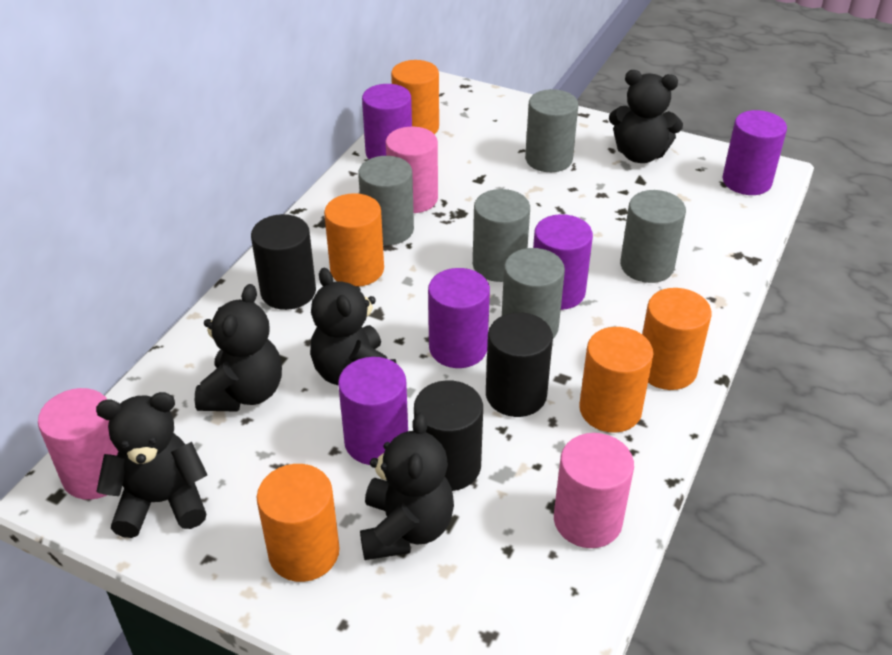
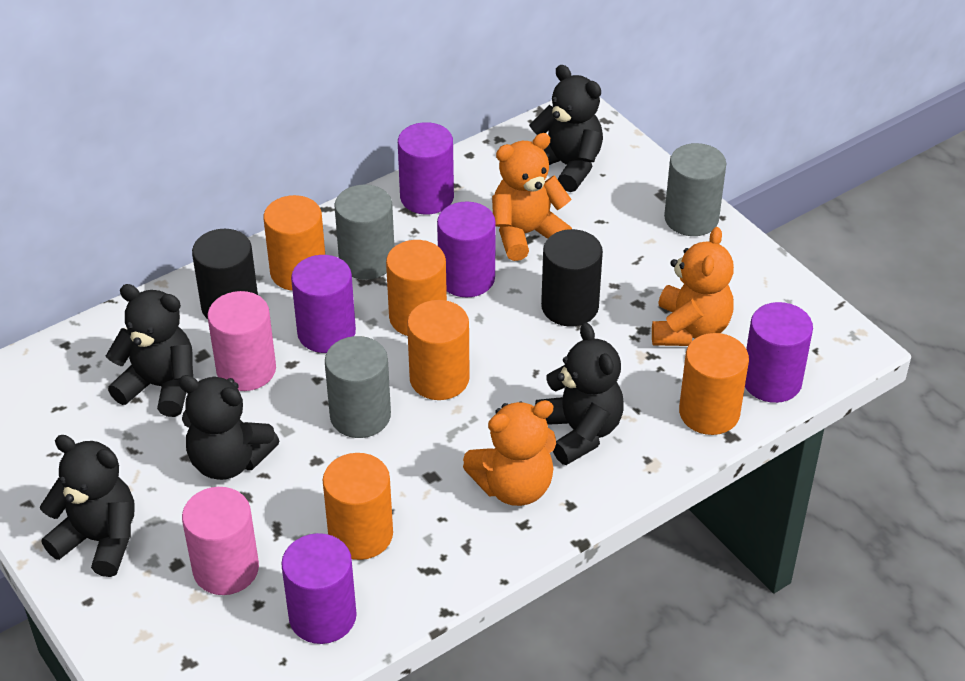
black cylinder: [251,214,316,310] [414,380,483,491] [486,312,553,417] = 3 -> [192,229,258,319] [541,229,603,326] = 2
grey cylinder: [358,156,414,245] [473,189,530,282] [502,248,565,338] [525,89,578,172] [620,190,686,283] = 5 -> [325,336,391,438] [334,184,394,280] [664,143,726,236] = 3
orange teddy bear: none = 0 -> [463,400,556,506] [492,133,572,261] [652,227,734,346] = 3
pink cylinder: [38,388,118,500] [386,127,438,213] [554,433,634,548] = 3 -> [182,487,259,595] [208,291,276,391] = 2

